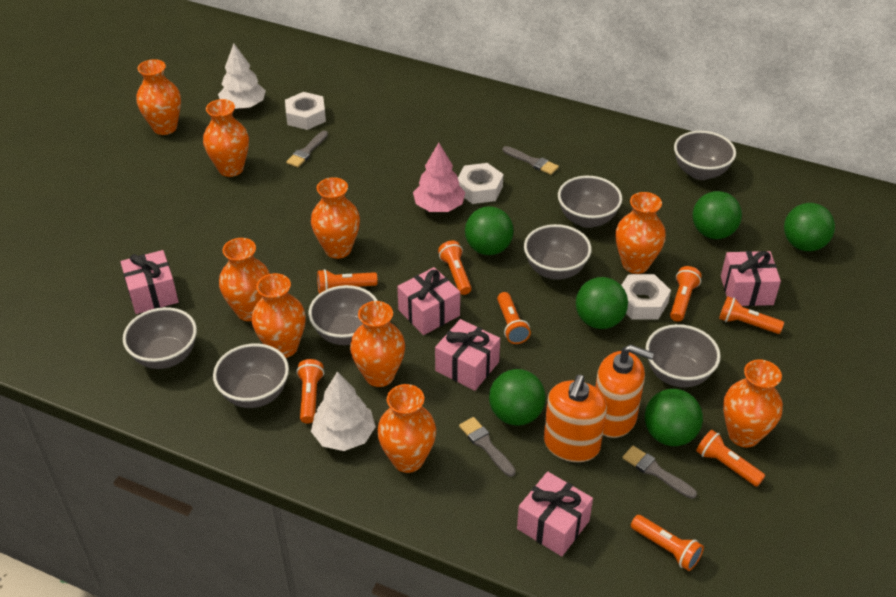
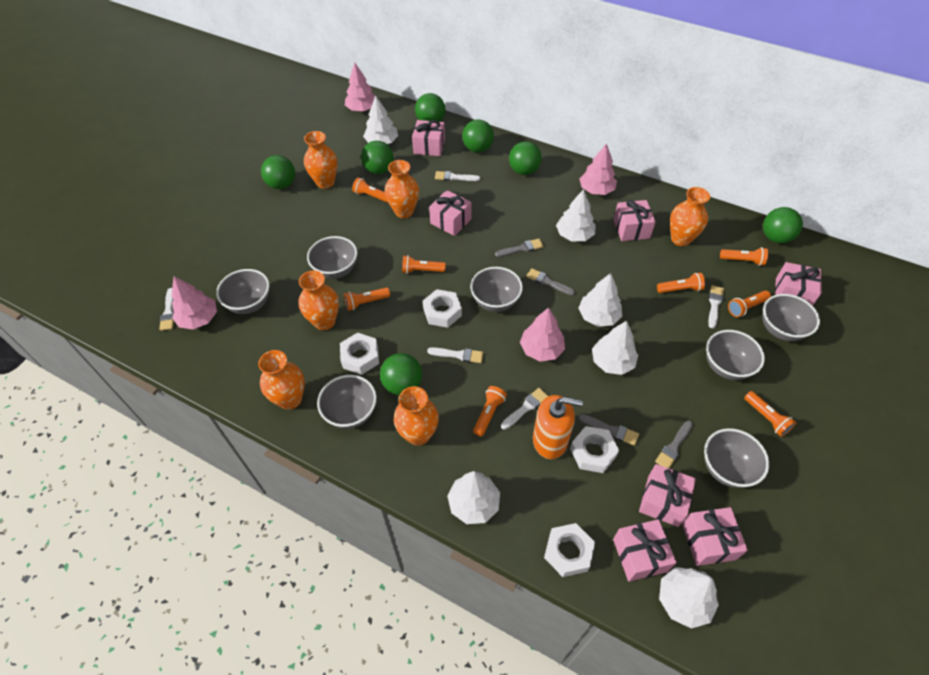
green ball: [465,206,514,255] [489,369,546,426] [576,277,628,329] [645,389,703,446] [692,191,742,239] [784,203,835,251] = 6 -> [261,155,295,189] [361,141,394,174] [380,353,422,395] [415,93,445,122] [462,120,494,152] [509,141,542,175] [763,207,803,243] = 7
orange soap dispenser: [544,375,607,462] [595,344,654,438] = 2 -> [533,395,583,459] = 1
orange vase: [136,59,181,135] [203,99,249,177] [219,238,270,321] [252,273,306,358] [311,177,360,259] [350,301,405,387] [377,384,436,473] [615,192,666,274] [723,360,783,447] = 9 -> [258,350,305,410] [299,271,339,330] [304,131,338,189] [385,160,419,218] [394,386,439,446] [670,187,710,246] = 6
pink gift: [120,250,179,314] [397,267,460,335] [435,319,500,391] [517,472,593,556] [721,251,781,306] = 5 -> [412,120,445,156] [429,190,472,236] [613,200,656,241] [613,519,677,582] [639,464,696,527] [682,507,748,566] [775,262,822,306] = 7
pink tree: [413,143,465,212] = 1 -> [172,276,217,330] [345,63,375,112] [520,307,565,362] [580,143,617,195] = 4
white brush: none = 0 -> [159,288,174,331] [427,347,483,363] [435,171,480,181] [501,388,548,430] [708,285,724,328] = 5
white nut: [285,92,326,130] [458,163,503,204] [621,274,671,320] = 3 -> [340,333,379,375] [423,289,462,328] [544,523,595,577] [570,426,619,473] = 4
white tree: [218,43,266,109] [311,372,376,451] = 2 -> [363,95,398,144] [447,471,500,524] [556,189,596,241] [579,273,622,327] [592,321,638,375] [659,567,719,629] = 6

